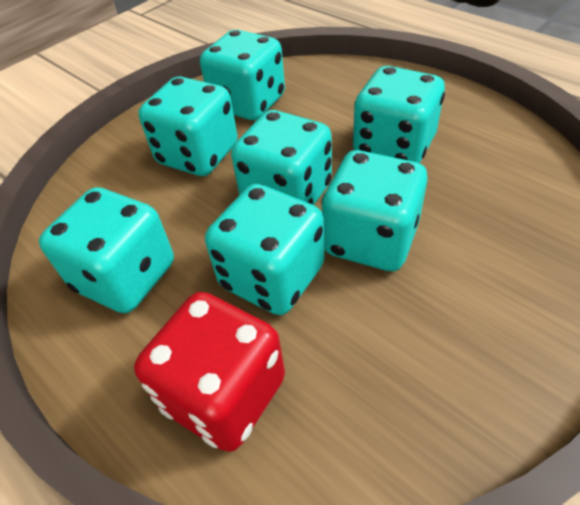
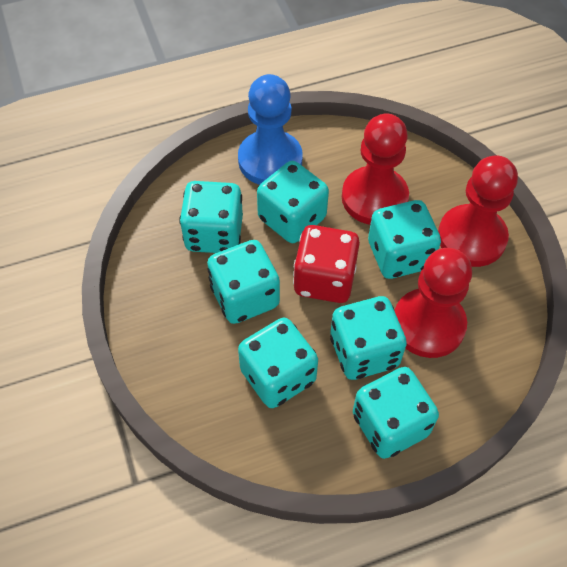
blue pawn: none = 0 -> [238,74,303,185] = 1
red pawn: none = 0 -> [342,113,409,225] [395,248,472,358] [438,155,518,267] = 3

